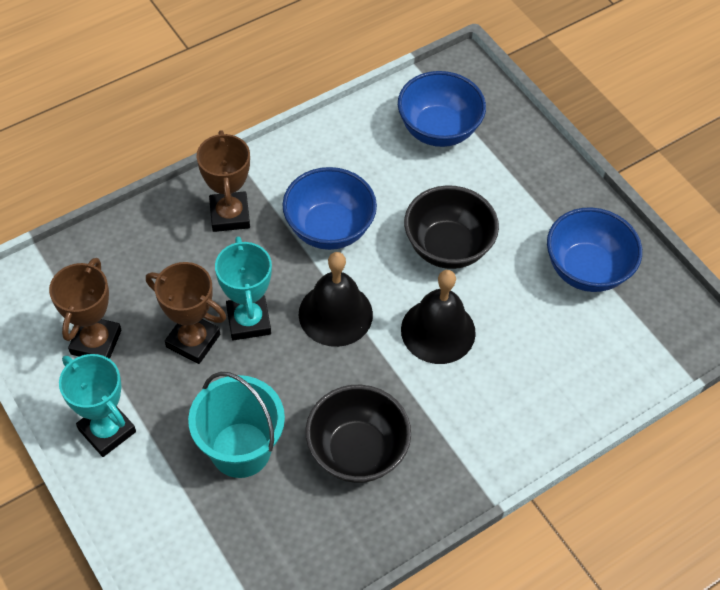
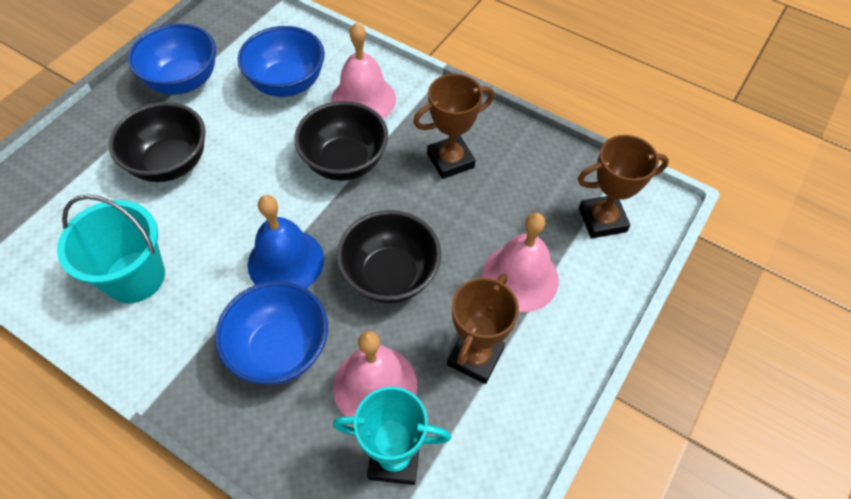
black bell: [299,252,373,347] [401,270,476,364] = 2 -> none = 0
black bowl: [306,385,411,483] [404,185,499,269] = 2 -> [109,102,206,182] [294,101,388,181] [337,210,441,303] = 3
blue bell: none = 0 -> [248,195,324,288] = 1
pink bell: none = 0 -> [331,22,396,119] [333,331,418,417] [482,213,559,312] = 3
turquoise trophy: [59,354,136,457] [215,236,272,340] = 2 -> [333,387,451,485] = 1

